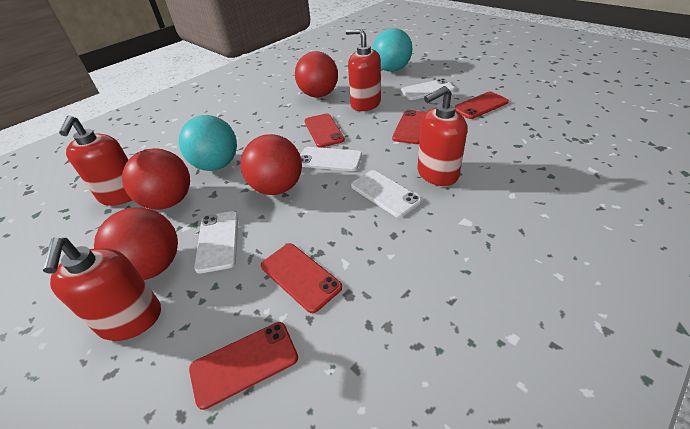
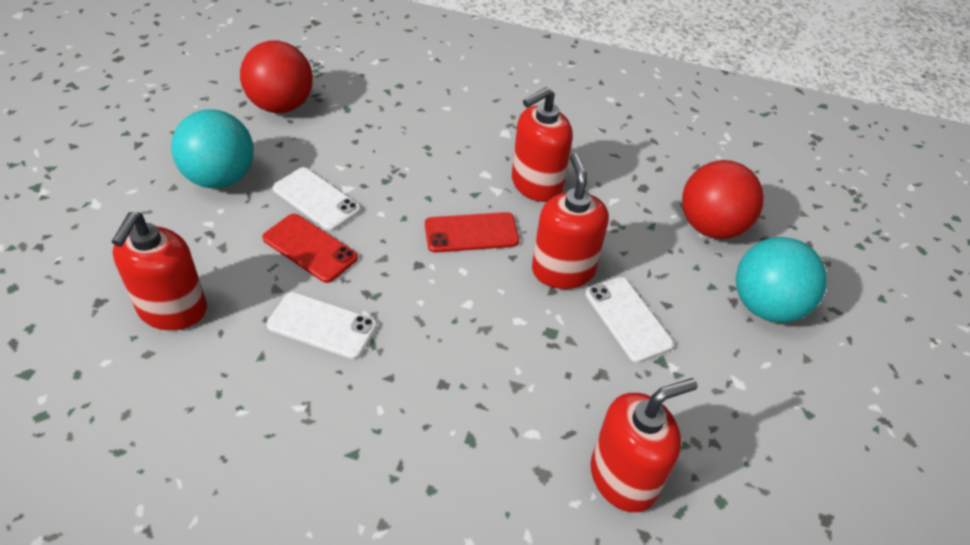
red ball: [94,207,178,280] [122,148,190,209] [241,134,302,195] [295,51,338,98] = 4 -> [240,41,313,113] [682,160,764,239] = 2
red phone: [189,322,298,410] [261,244,342,313] [305,113,345,148] [392,110,426,144] [455,92,509,119] = 5 -> [262,214,358,283] [425,212,519,253] = 2
white phone: [194,211,238,273] [300,147,362,171] [351,170,421,218] [401,79,455,100] = 4 -> [267,292,377,360] [273,167,361,231] [585,277,674,363] = 3

